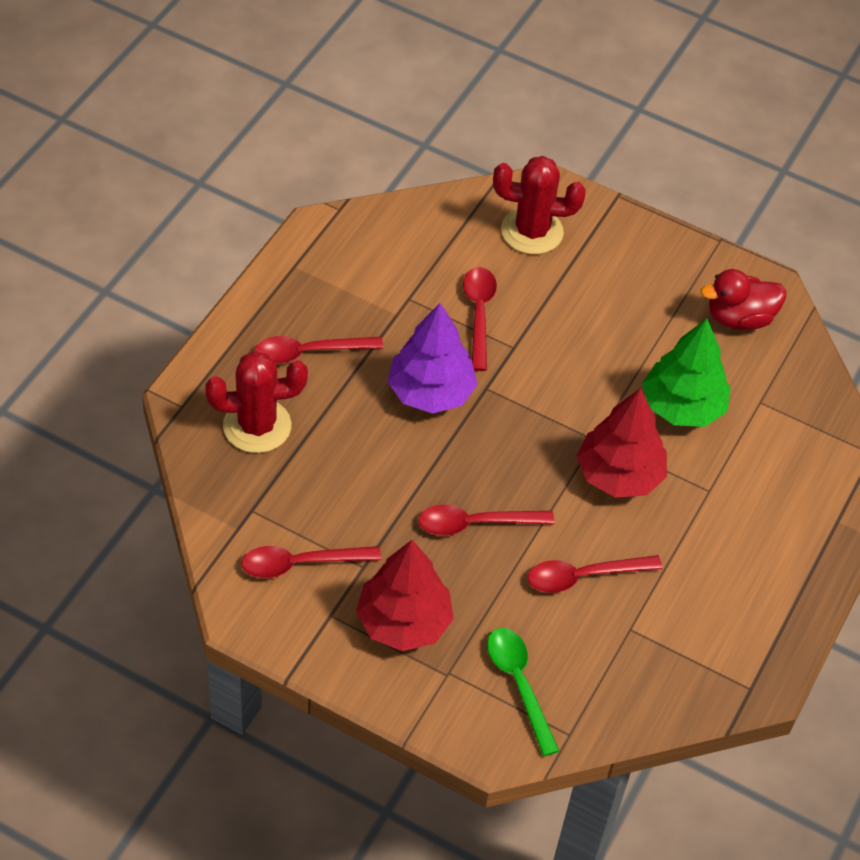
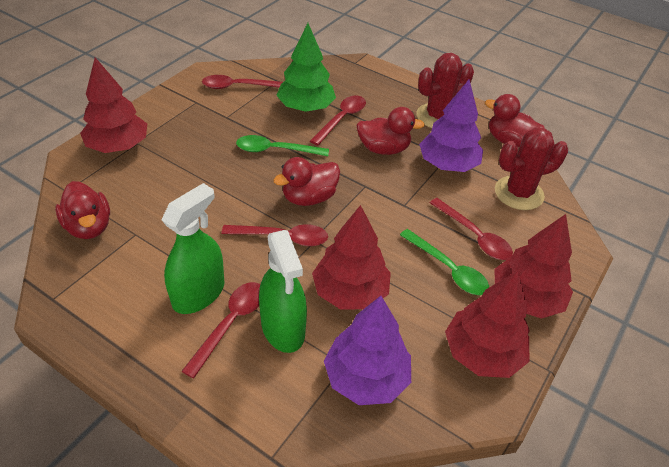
green spoon: [487,628,559,756] = 1 -> [236,135,329,156] [400,229,489,295] = 2
green spray bottle: none = 0 -> [161,183,224,314] [259,230,307,353] = 2
purple tree: [387,303,478,414] = 1 -> [324,296,411,405] [419,80,483,172] = 2
red duck: [701,269,786,330] = 1 -> [55,181,110,239] [273,157,340,206] [356,107,425,155] [485,94,544,147] = 4
red tree: [356,540,454,651] [577,388,667,497] = 2 -> [80,57,147,153] [312,205,391,310] [445,271,530,378] [495,214,573,319] = 4

